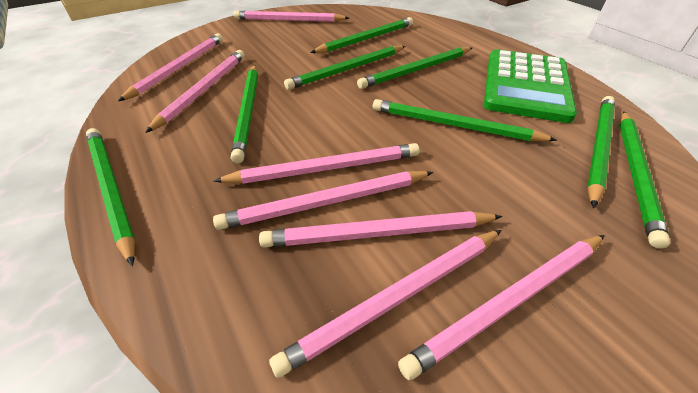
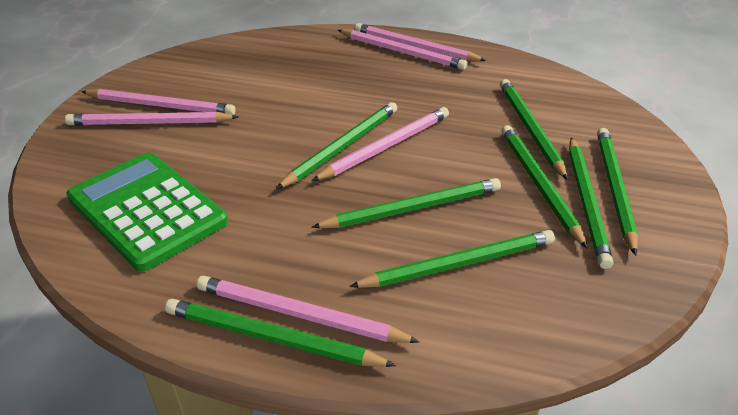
pink pencil: [118,33,223,101] [145,50,245,133] [213,143,419,184] [213,171,433,230] [234,11,349,22] [259,211,502,248] [269,230,502,378] [398,235,605,380] = 8 -> [65,112,239,126] [81,89,236,115] [196,276,419,343] [312,107,449,181] [338,29,467,70] [355,23,486,61] = 6

